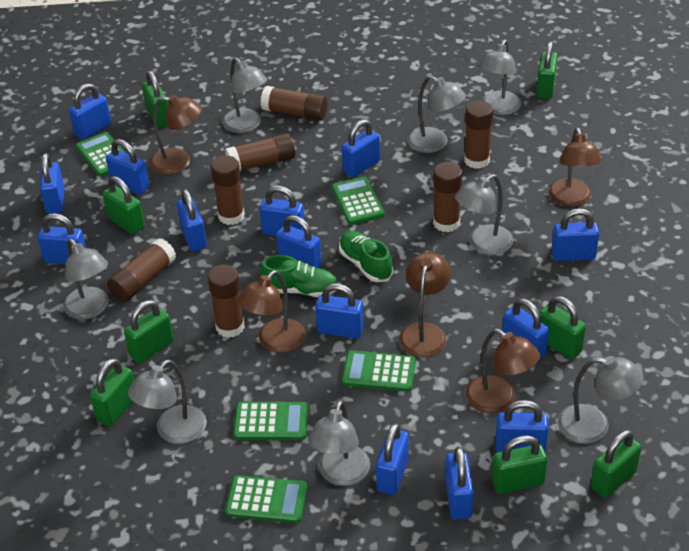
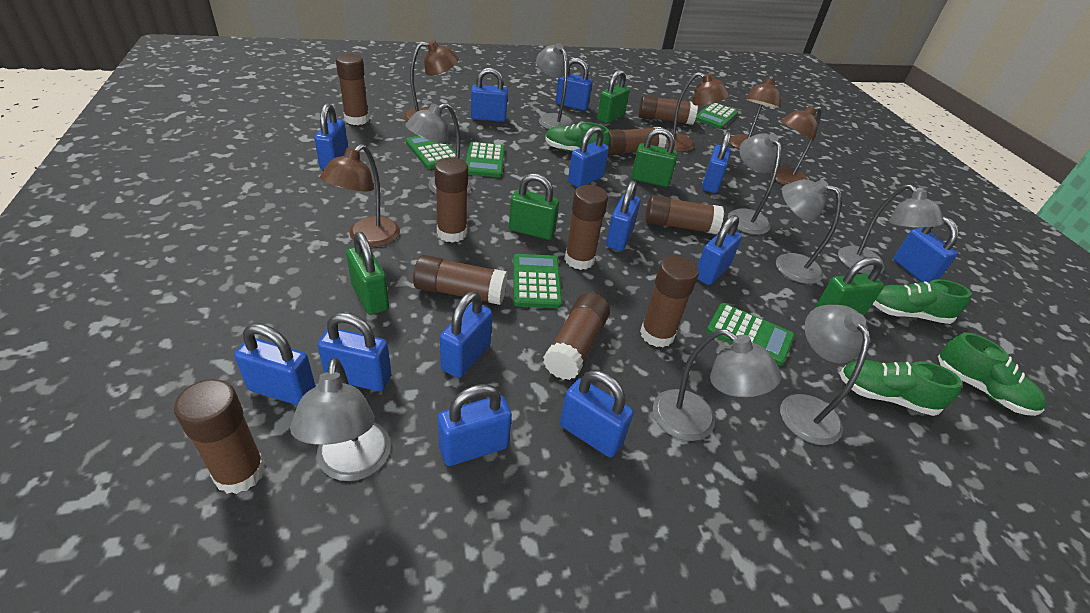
blue padlock: [37,213,86,264] [40,153,65,214] [69,83,111,140] [106,139,149,195] [176,189,207,252] [260,186,305,236] [276,215,322,268] [315,284,364,339] [342,119,380,177] [376,423,409,495] [445,447,474,520] [495,400,549,452] [503,298,549,360] [551,208,599,261] = 14 -> [234,323,316,405] [315,103,348,170] [317,313,391,391] [438,384,512,466] [440,291,492,378] [471,68,508,122] [556,58,593,111] [560,370,634,457] [568,126,609,188] [606,181,640,251] [697,215,742,285] [702,132,731,193] [893,216,958,282] = 13
brown glue stick: [107,238,176,302] [208,264,245,338] [211,155,245,225] [225,133,295,172] [261,86,328,120] [433,162,462,232] [464,100,493,169] = 7 -> [174,379,265,494] [336,54,369,125] [413,255,508,305] [434,158,468,243] [543,293,610,380] [564,185,608,270] [608,127,667,155] [639,95,698,125] [640,256,699,347] [645,195,724,234] = 10
green padlock: [90,358,134,426] [103,176,145,235] [124,300,174,363] [142,70,168,128] [492,435,547,494] [537,41,557,99] [539,296,586,359] [591,430,642,498] = 8 -> [346,232,389,315] [509,173,559,240] [597,70,630,124] [631,128,678,187] [815,257,884,316] = 5
green shoe: [260,255,338,297] [339,231,393,282] = 2 -> [545,122,610,152] [839,360,962,416] [873,279,972,324] [938,332,1047,416] = 4

